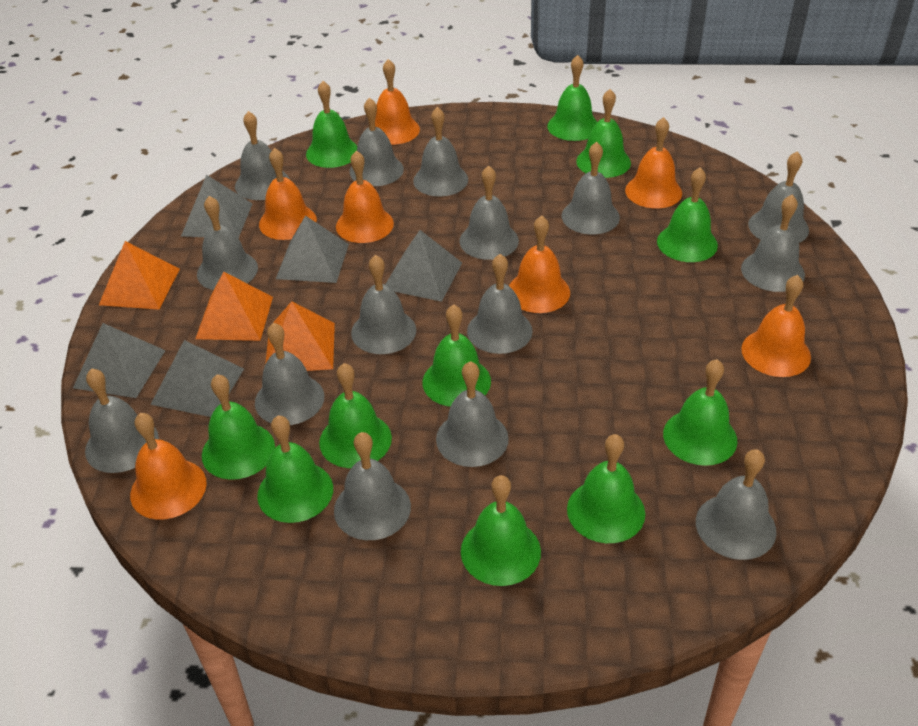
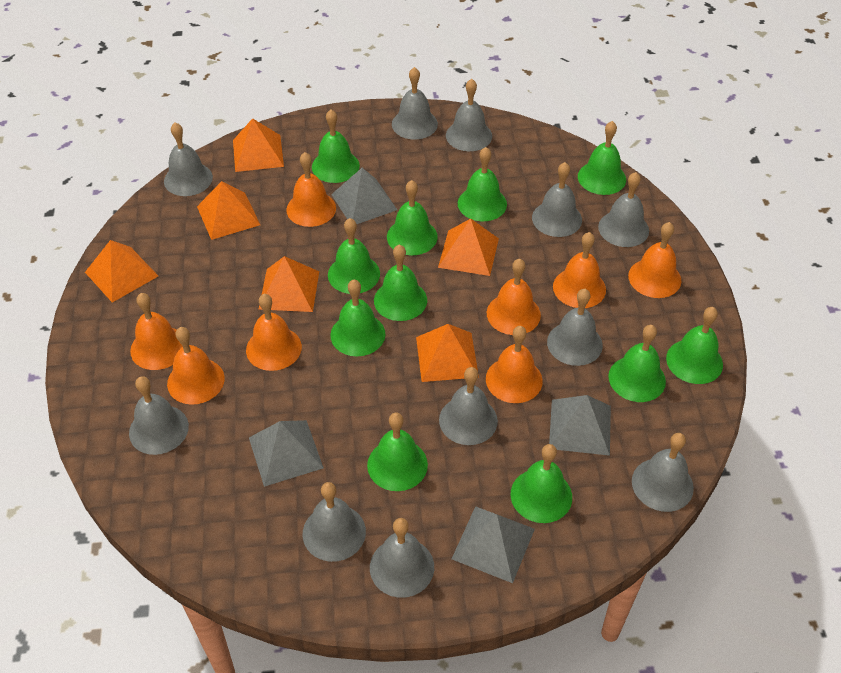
grey bell: [85,368,159,473] [197,196,258,290] [235,111,290,200] [255,323,324,425] [334,432,411,540] [350,98,404,186] [351,255,416,354] [413,107,468,197] [436,361,509,467] [459,166,519,260] [467,254,533,354] [562,142,620,234] [696,449,777,560] [741,195,805,292] [748,151,809,243] = 15 -> [129,376,189,455] [164,122,213,196] [303,482,366,562] [370,518,434,598] [392,67,438,140] [439,367,498,445] [446,79,492,151] [532,162,582,237] [547,289,603,366] [598,172,649,247] [632,433,694,512] = 11
grey pyramid: [73,323,166,398] [150,340,244,417] [181,175,253,239] [276,216,349,283] [385,230,462,302] = 5 -> [249,420,324,487] [331,168,397,224] [452,506,535,583] [549,395,611,456] = 4
orange bell: [130,413,207,520] [259,148,317,240] [336,150,394,243] [375,59,420,145] [509,216,570,313] [625,117,682,208] [741,275,811,377] = 7 -> [130,293,183,370] [167,327,225,405] [246,294,302,371] [286,152,336,227] [486,326,543,403] [487,259,541,335] [553,232,606,308] [628,222,681,298] = 8
orange pyramid: [99,241,180,310] [195,271,273,341] [265,301,335,371] = 3 -> [85,240,158,303] [197,181,260,240] [233,118,284,172] [258,256,319,312] [416,324,479,382] [438,218,499,276] = 6

